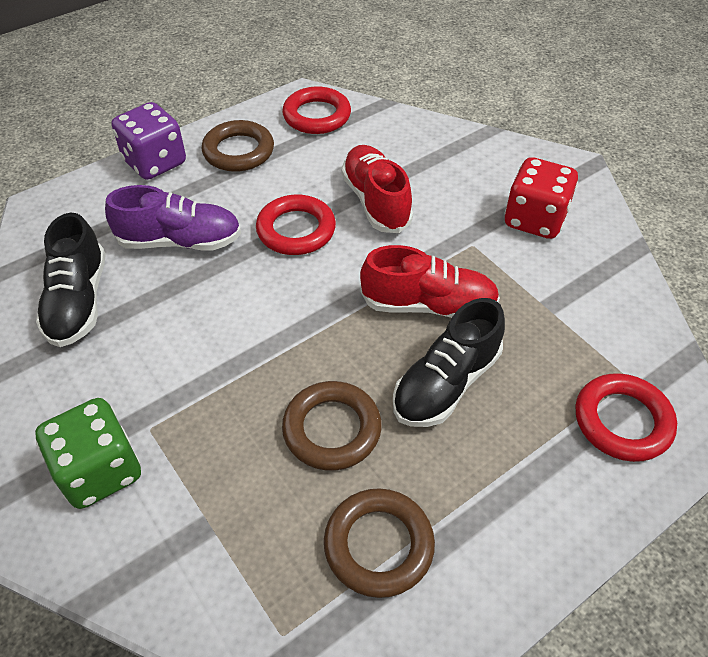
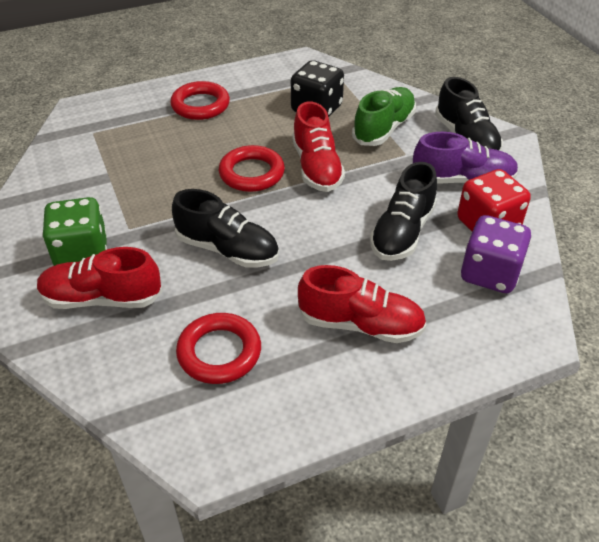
black dice: none = 0 -> [291,60,344,117] = 1
black shoe: [36,213,106,347] [393,298,505,427] = 2 -> [172,189,279,268] [370,162,437,261] [435,77,503,151] = 3
brown ring: [201,120,274,172] [282,381,382,470] [324,488,435,598] = 3 -> none = 0
green shoe: none = 0 -> [352,87,416,146] = 1
red shoe: [341,145,413,233] [360,245,500,318] = 2 -> [37,247,163,309] [292,102,345,192] [298,265,427,343] = 3

